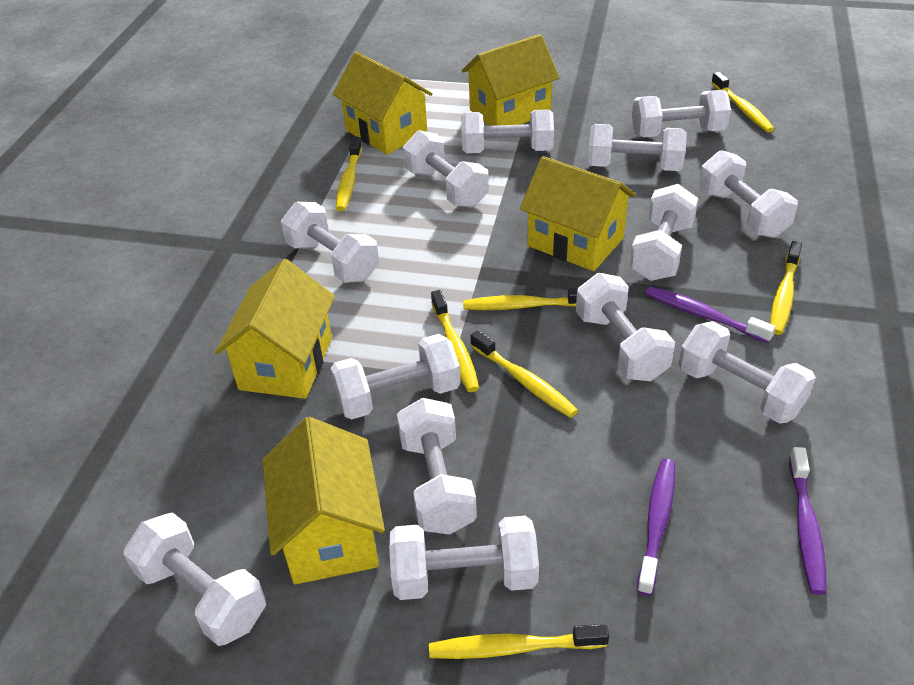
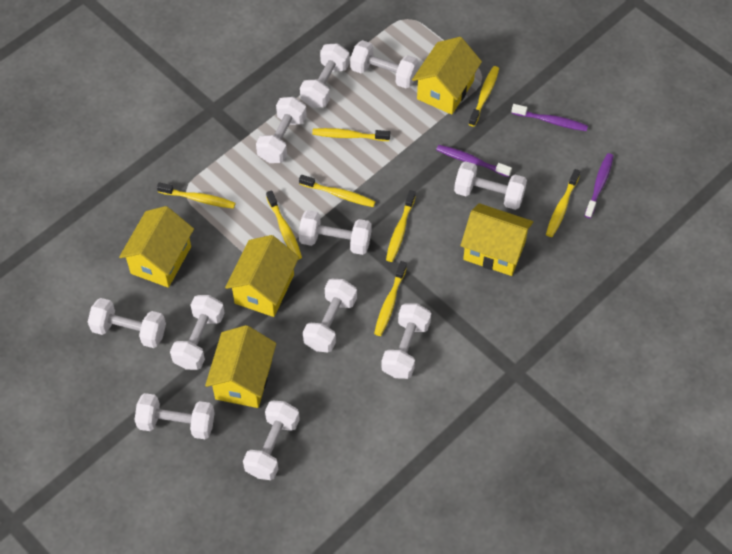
white dumbbell: [123,512,266,646] [281,202,379,283] [330,334,461,420] [389,516,539,600] [397,398,477,535] [403,130,489,208] [461,109,554,153] [576,273,675,381] [588,124,687,171] [630,184,699,281] [632,90,731,137] [679,321,816,424] [699,150,798,238] = 13 -> [88,298,166,348] [135,393,215,439] [170,295,225,370] [243,400,300,480] [256,97,307,163] [299,210,371,255] [300,43,350,108] [303,279,357,352] [350,40,419,88] [381,304,431,379] [454,161,527,210] = 11
yellow toothbrush: [336,137,362,211] [429,624,609,659] [431,290,479,392] [463,288,578,310] [470,330,578,418] [711,72,774,133] [770,241,802,335] = 7 -> [157,182,236,209] [266,190,302,260] [299,175,376,207] [312,128,390,141] [374,261,407,336] [386,190,416,262] [469,66,499,127] [546,169,580,237] = 8

